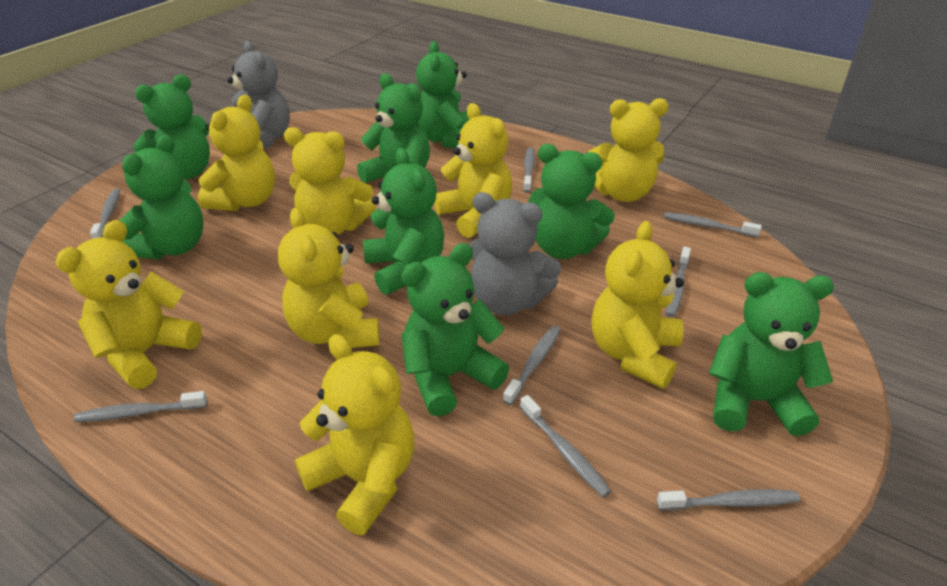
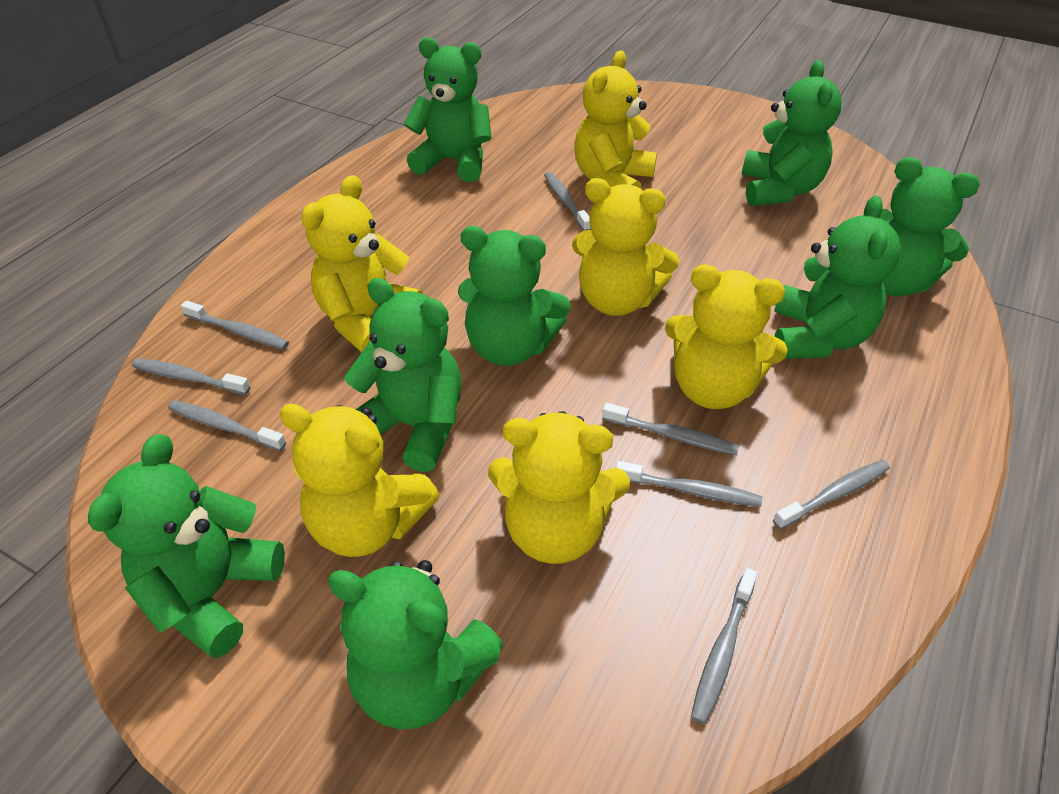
grey teddy bear: [227,41,290,149] [469,192,562,315] = 2 -> none = 0
yellow teddy bear: [55,220,202,389] [198,95,275,211] [278,208,380,348] [284,127,376,235] [295,334,414,535] [434,103,512,238] [588,98,669,202] [592,221,684,389] = 8 -> [279,404,440,557] [301,175,423,353] [488,411,630,564] [572,178,679,316] [574,50,657,189] [665,264,788,409] = 6

